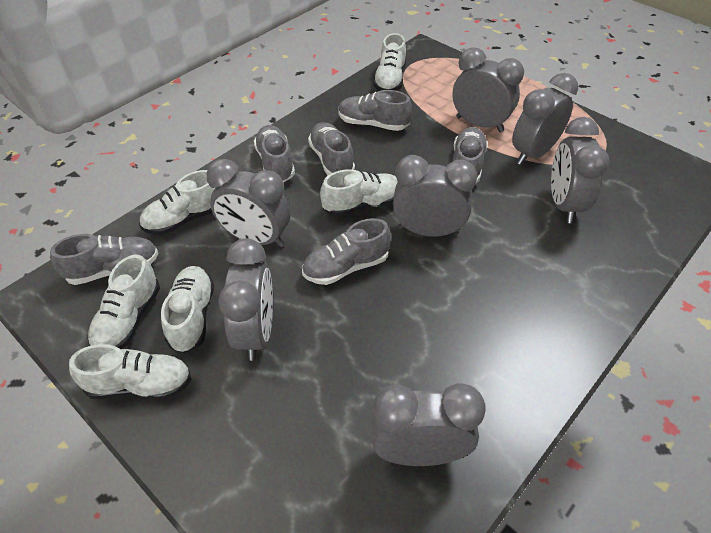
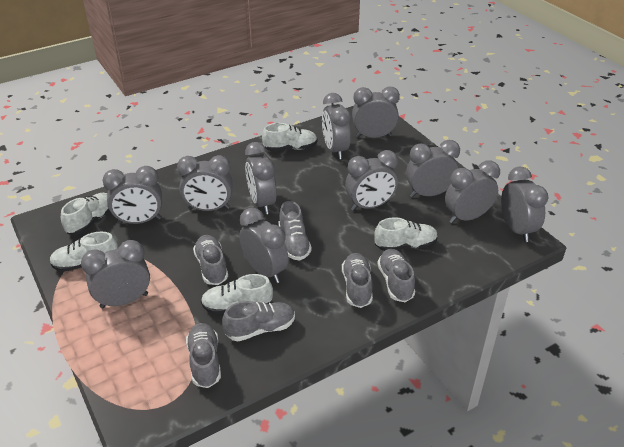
grey clock: [207,159,290,247] [218,238,273,361] [371,383,486,466] [393,155,477,237] [452,47,524,132] [512,73,578,165] [551,117,609,223] = 7 -> [81,240,150,308] [103,166,162,224] [177,155,233,211] [239,208,289,283] [245,142,277,214] [322,93,351,159] [345,150,398,211] [352,86,400,138] [406,140,460,197] [445,160,500,223] [501,167,549,242] = 11
white shoe: [69,344,191,400] [87,255,160,349] [139,170,215,235] [161,266,214,354] [320,169,398,217] [373,33,406,91] = 6 -> [49,232,118,272] [61,193,110,235] [201,274,273,314] [262,123,318,151] [374,217,438,251] = 5

